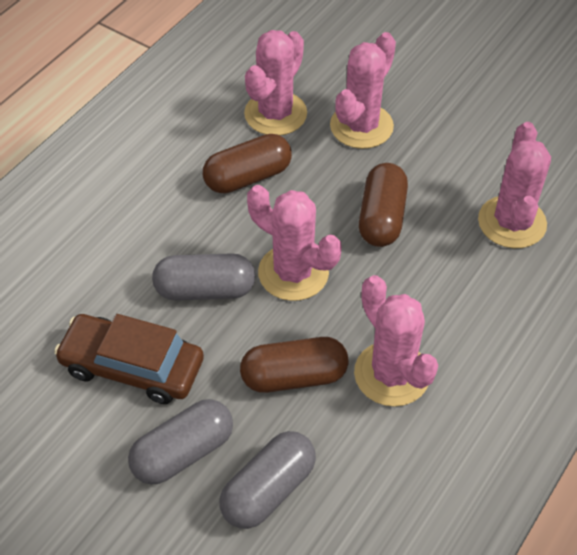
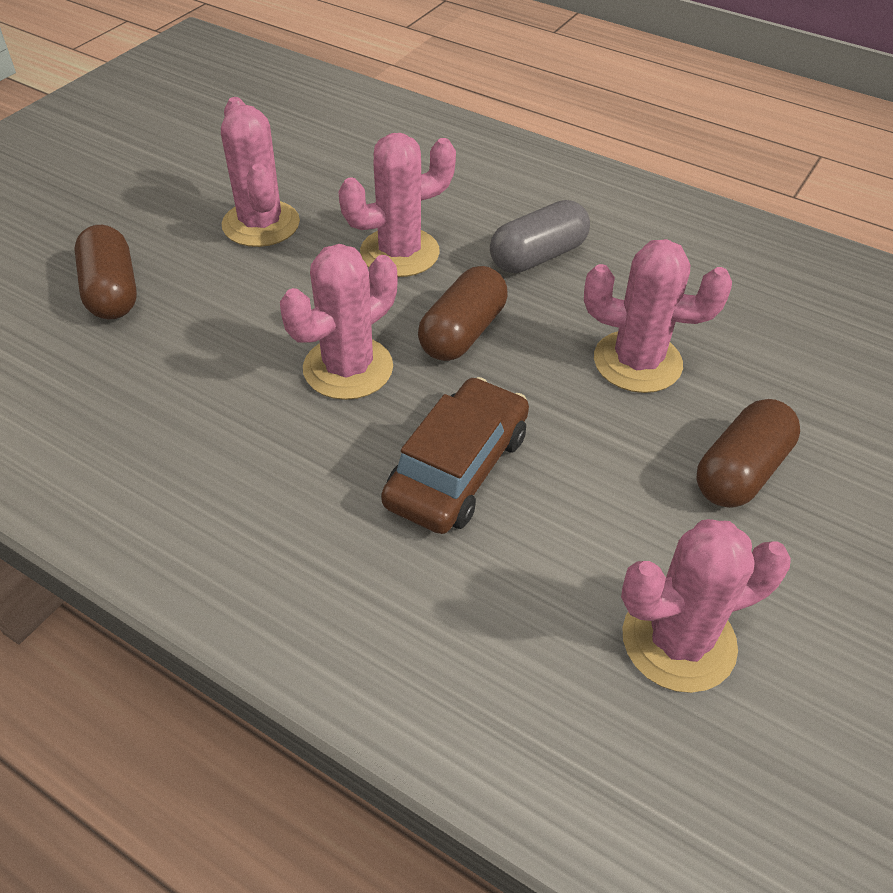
grey capsule: [128,399,233,485] [152,253,255,300] [219,431,316,529] = 3 -> [490,200,590,273] = 1

